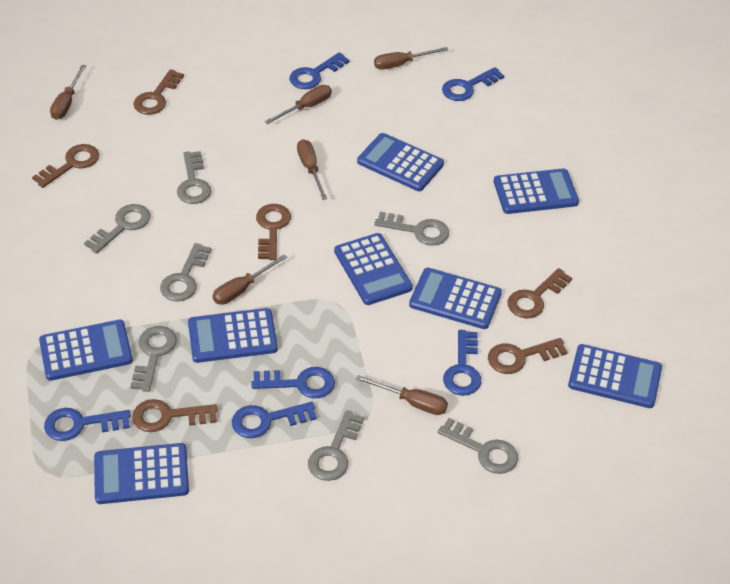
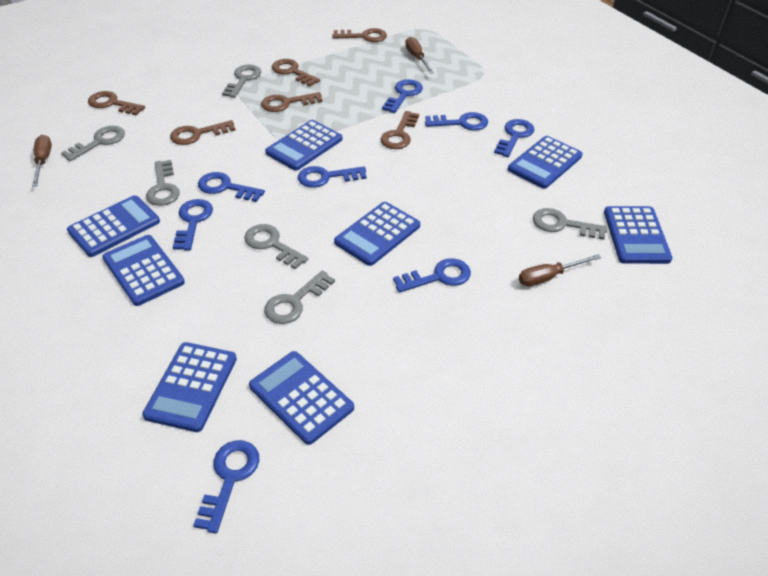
blue key: [44,408,131,441] [232,402,317,438] [251,367,335,398] [289,52,350,89] [442,67,504,101] [443,330,481,396] = 6 -> [173,199,213,251] [193,440,260,533] [198,172,265,202] [298,166,367,188] [382,79,423,113] [393,258,471,293] [425,112,488,131] [494,119,534,157] = 8
brown screwdriver: [50,65,86,120] [213,254,288,305] [265,85,332,124] [297,139,327,200] [356,375,448,415] [374,47,448,70] = 6 -> [32,135,52,187] [405,37,434,74] [519,254,601,286] = 3
grey key: [84,204,150,254] [130,326,177,392] [160,243,211,301] [177,151,211,204] [308,410,364,481] [374,212,449,246] [438,418,518,474] = 7 -> [61,126,125,161] [146,160,180,206] [222,65,261,98] [244,224,308,269] [264,270,335,324] [533,208,608,240] = 6

